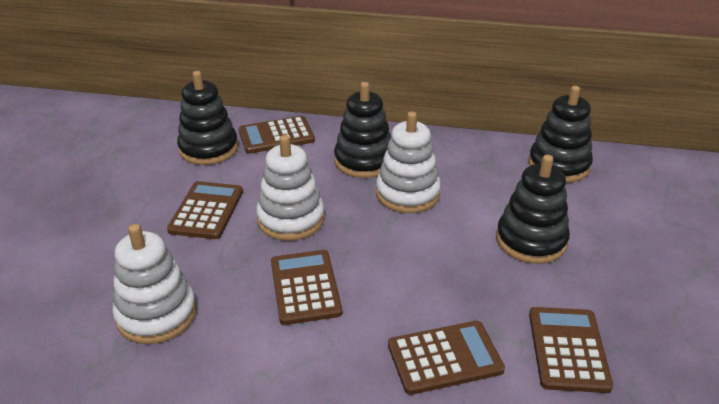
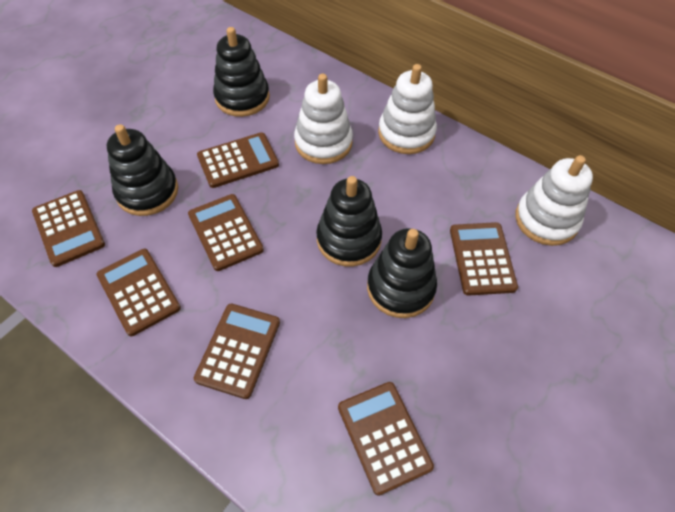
brown calculator: [167,181,243,239] [239,116,315,154] [271,250,342,325] [388,321,505,395] [529,307,613,393] = 5 -> [32,190,105,267] [97,249,181,336] [188,194,264,271] [194,304,280,399] [197,132,279,188] [338,382,434,496] [450,222,518,296] = 7

